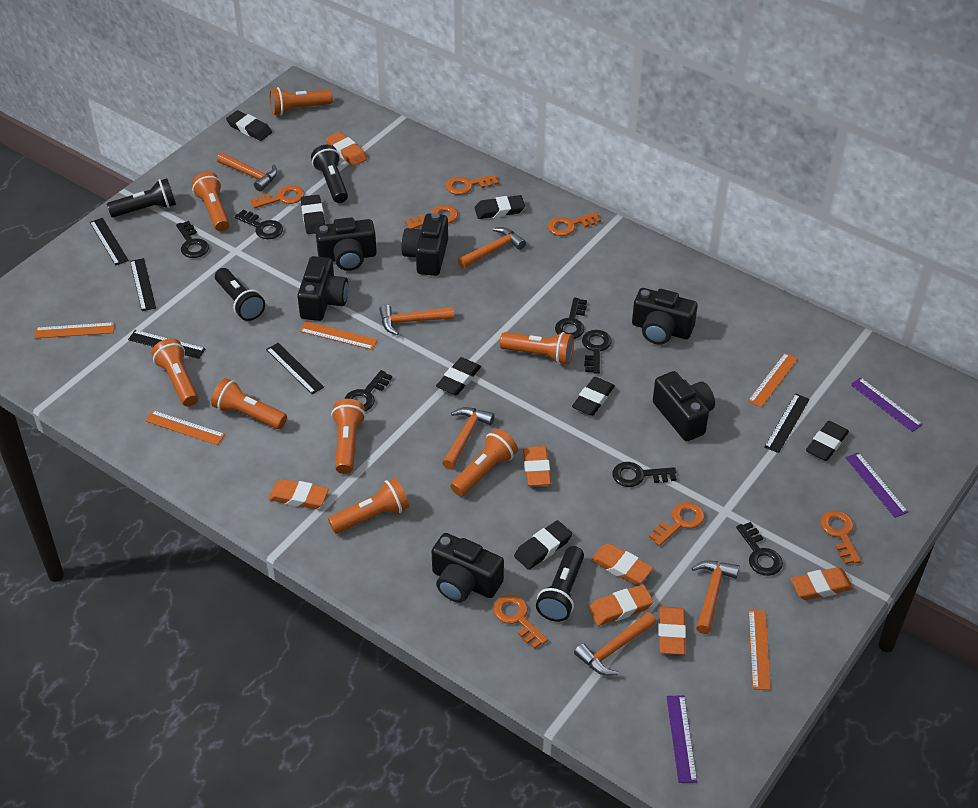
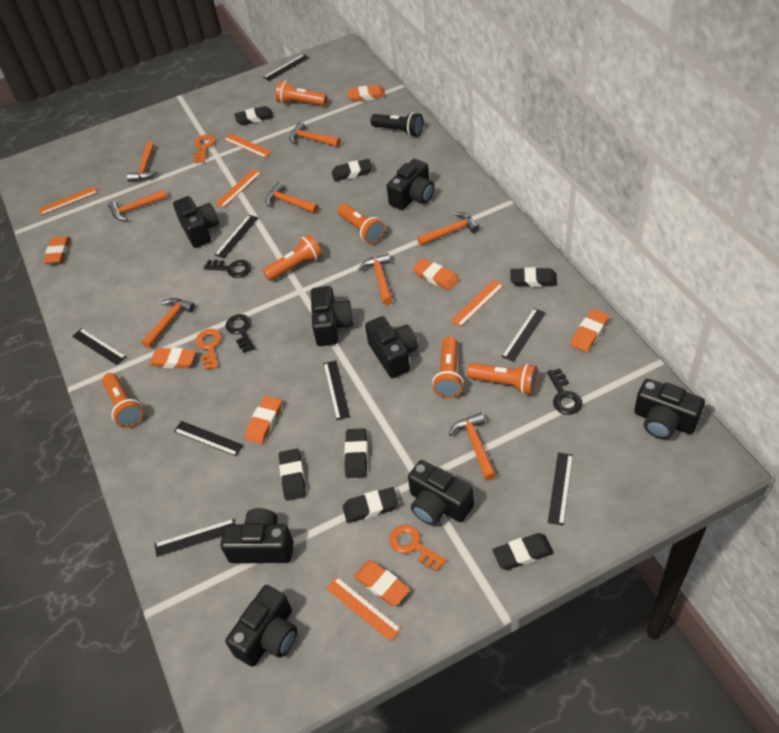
black camera: [297,256,348,321] [315,217,377,271] [402,213,448,276] [432,533,504,603] [632,288,698,345] [653,371,715,441] = 6 -> [173,196,219,248] [221,508,294,563] [225,585,297,667] [311,286,353,346] [365,316,418,378] [387,159,434,210] [408,460,474,525] [634,379,705,439] = 8
black flashlight: [107,178,176,218] [215,268,265,321] [311,145,348,203] [536,546,584,622] = 4 -> [370,112,423,137] = 1
black key: [176,221,209,258] [234,210,283,239] [344,370,392,411] [555,298,587,339] [582,330,612,374] [612,462,676,487] [736,522,783,576] = 7 -> [204,260,251,278] [226,314,255,353] [547,368,583,415] = 3
black ruler: [90,218,129,266] [128,330,206,359] [130,258,156,311] [266,343,324,394] [765,393,810,453] = 5 -> [72,328,126,365] [155,519,235,557] [174,421,244,456] [215,215,258,258] [263,54,309,81] [323,360,350,420] [501,308,546,362] [548,453,573,526] = 8
orange flashlight: [152,338,198,406] [191,172,230,231] [211,378,287,429] [269,87,333,116] [328,478,409,534] [331,399,366,474] [450,429,518,497] [500,332,574,365] = 8 -> [102,373,143,428] [263,234,322,281] [276,81,327,106] [338,203,385,244] [432,336,464,398] [467,363,538,395] = 6
orange hammer: [217,152,278,191] [379,304,454,335] [442,407,495,469] [458,227,526,268] [574,612,656,676] [691,560,739,634] = 6 -> [108,189,167,221] [127,141,158,182] [141,298,195,348] [265,182,319,214] [289,122,341,147] [358,253,393,305] [417,212,480,246] [448,412,497,481] = 8
orange key: [251,185,305,208] [405,205,458,229] [445,174,499,195] [493,595,548,649] [548,212,601,236] [649,502,705,546] [820,510,861,564] = 7 -> [194,135,215,163] [196,329,222,370] [389,525,447,571] = 3
purple ruler: [667,695,697,783] [845,452,908,518] [850,378,923,432] = 3 -> none = 0

